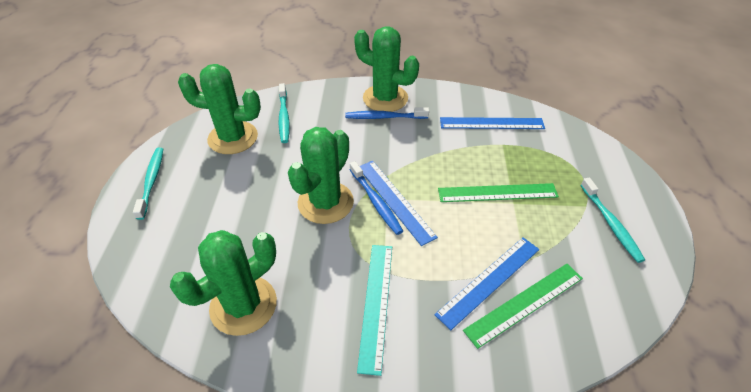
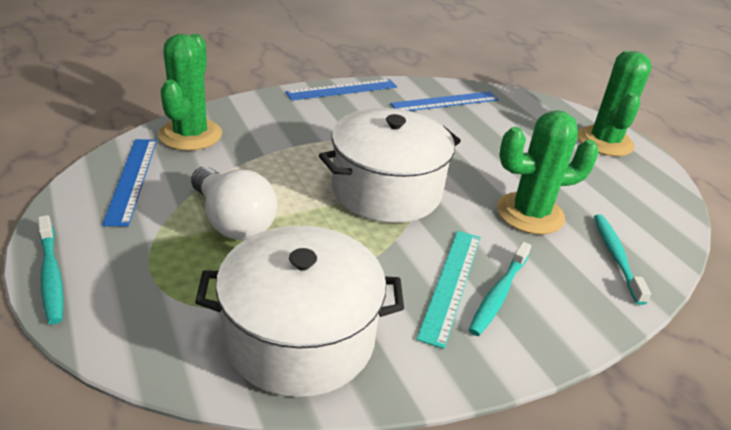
blue toothbrush: [345,107,429,119] [350,161,403,235] = 2 -> none = 0
green cactus: [170,230,277,336] [178,64,261,154] [288,127,354,224] [354,26,419,112] = 4 -> [158,34,222,151] [497,110,599,235] [577,51,651,156] = 3
green ruler: [438,183,559,202] [463,264,583,349] = 2 -> none = 0
white light bulb: none = 0 -> [191,166,277,240] = 1
white pot: none = 0 -> [195,226,404,397] [319,108,461,223] = 2

